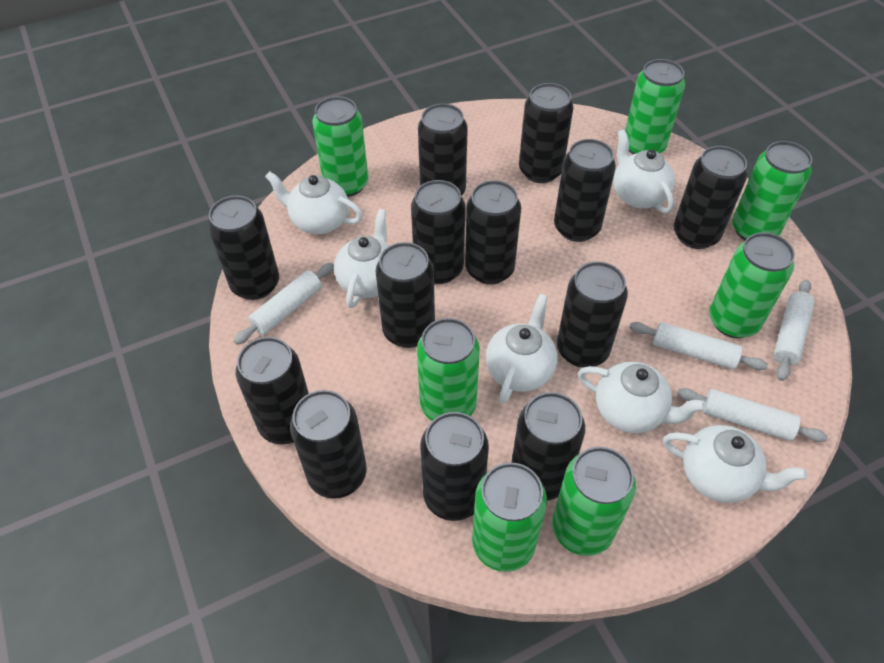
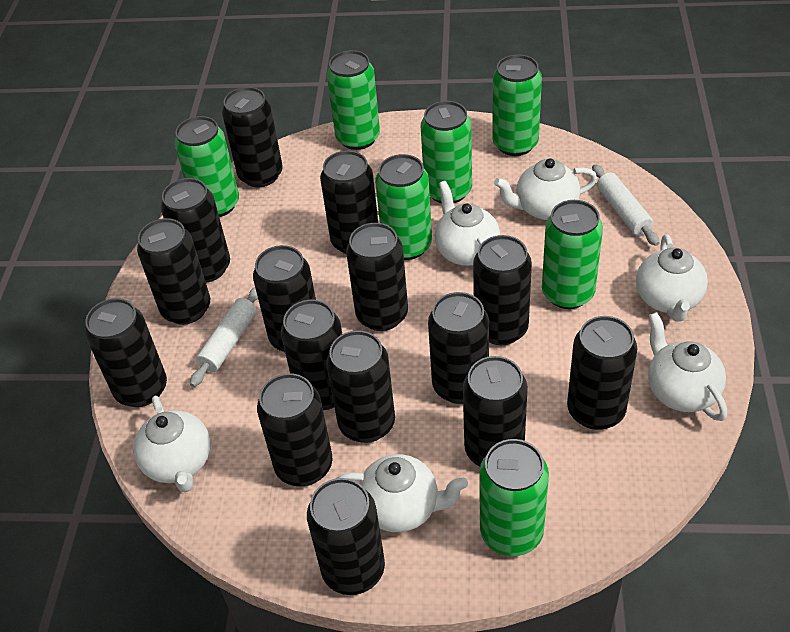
black can: [208,195,279,300] [236,337,309,444] [290,390,367,499] [375,242,435,348] [411,180,465,284] [418,104,468,196] [420,412,489,521] [465,180,521,285] [511,392,585,501] [519,83,574,183] [554,139,616,242] [557,261,628,368] [673,146,747,249] = 13 -> [85,298,167,407] [137,218,210,325] [161,178,230,283] [222,87,283,188] [253,245,316,352] [257,373,333,486] [281,300,342,410] [307,478,385,595] [320,151,378,254] [326,330,395,443] [346,223,408,331] [428,292,489,404] [463,356,528,466] [473,235,532,345] [567,316,638,430] = 15
white rolling pin: [234,263,334,345] [629,322,768,370] [677,388,828,442] [774,279,815,381] = 4 -> [190,287,258,387] [592,164,659,246] = 2

